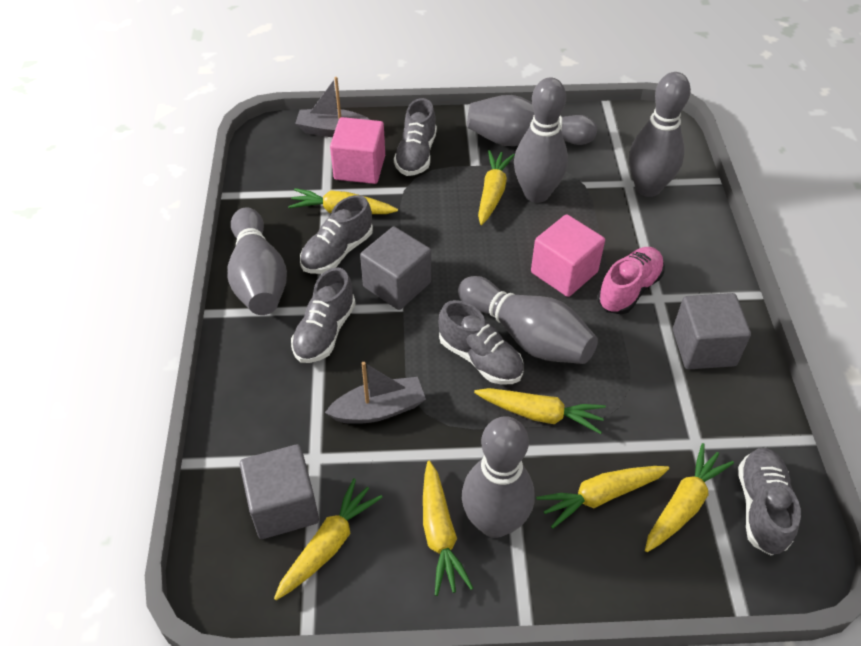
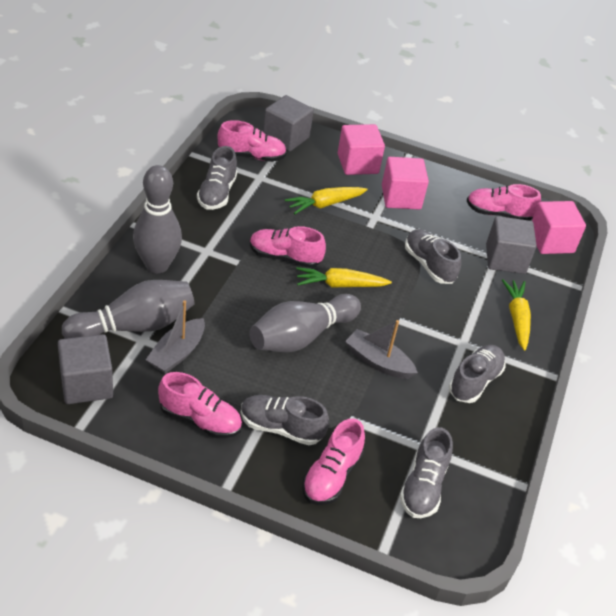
grey bowling pin: [227,207,287,315] [458,276,598,364] [462,416,534,538] [467,95,597,146] [514,77,568,203] [629,72,691,197] = 6 -> [62,280,195,339] [133,165,182,273] [249,294,361,352] = 3
pink cube: [330,117,385,184] [531,214,605,297] = 2 -> [338,124,385,175] [382,157,429,210] [532,201,586,254] = 3
pink shoe: [597,247,665,314] = 1 -> [158,372,242,438] [218,120,287,162] [250,226,326,268] [302,419,365,505] [467,184,541,221] = 5
yellow carrot: [274,478,383,600] [288,188,398,214] [423,461,473,596] [474,388,606,434] [478,150,515,225] [536,466,669,529] [645,443,734,552] = 7 -> [285,187,368,214] [297,267,392,288] [502,279,531,351] = 3

